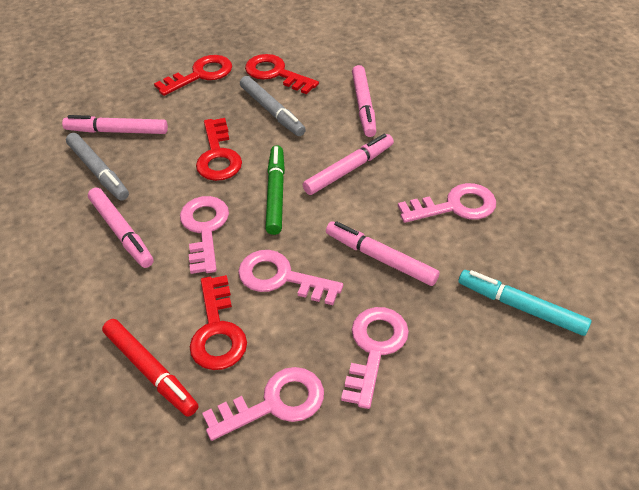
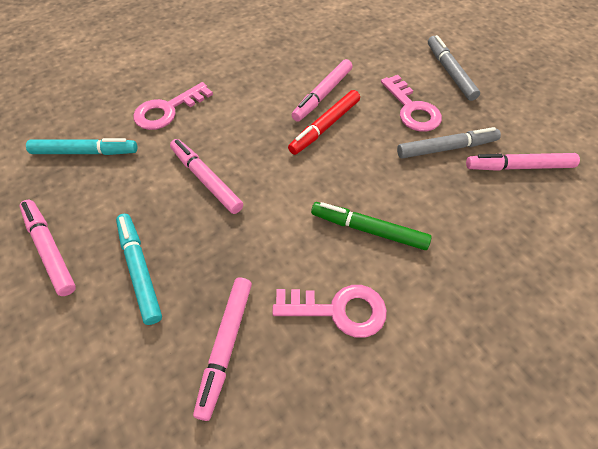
pink key: [180,196,229,274] [202,367,324,441] [238,250,343,305] [341,307,409,409] [398,183,496,223] = 5 -> [133,82,213,130] [272,285,387,338] [381,75,442,132] = 3
red key: [154,55,232,96] [190,275,247,370] [196,118,242,181] [245,54,319,94] = 4 -> none = 0
turquoise marker: [459,270,592,336] = 1 -> [26,138,137,155] [116,214,162,325] = 2

